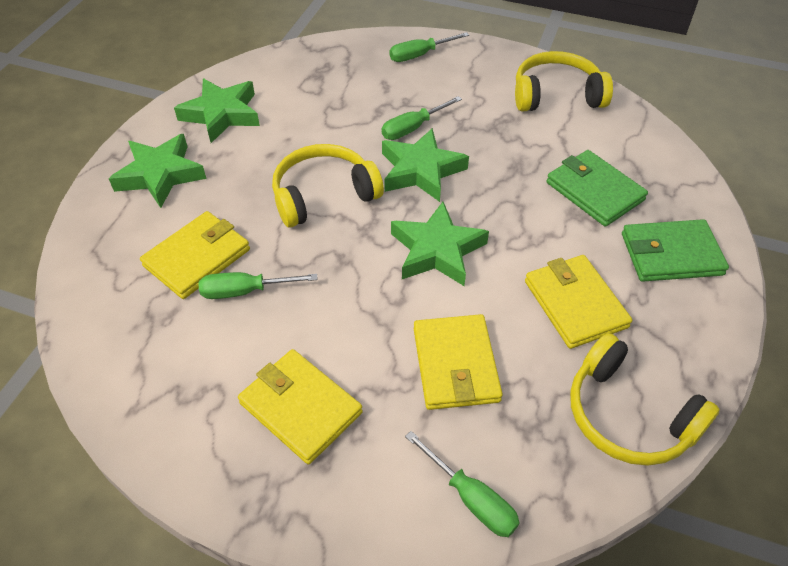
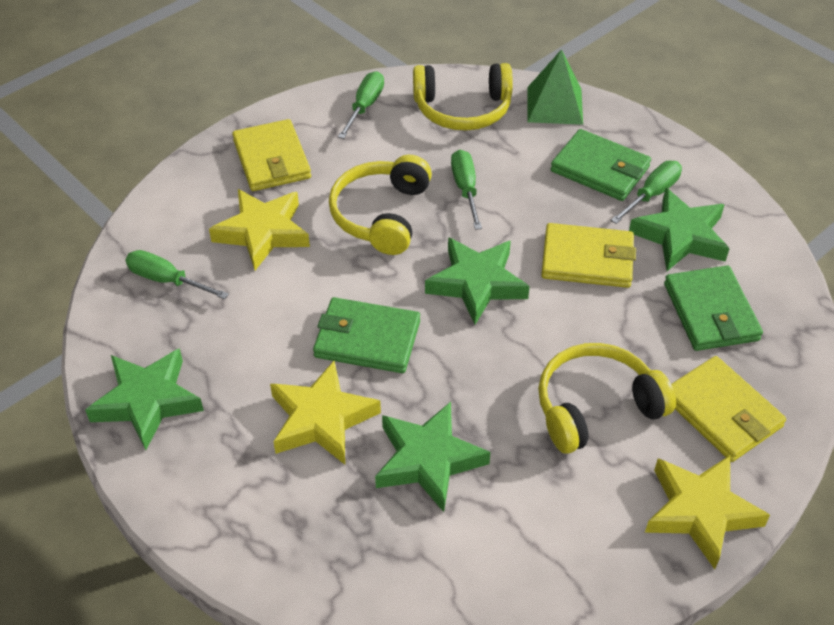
green pyramid: none = 0 -> [528,49,583,125] = 1
green wallet: [546,150,648,227] [622,219,729,282] = 2 -> [313,297,420,373] [551,129,651,201] [664,265,763,351] = 3
yellow star: none = 0 -> [209,189,310,270] [270,361,381,464] [645,455,770,569] = 3
yellow wallet: [140,211,250,299] [238,349,363,464] [414,314,503,410] [525,255,632,349] = 4 -> [232,119,311,191] [541,223,636,288] [671,356,786,462] = 3

